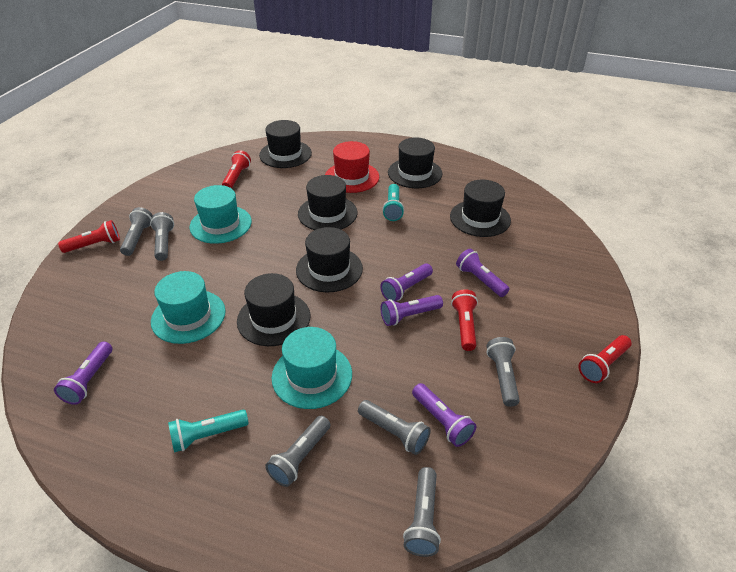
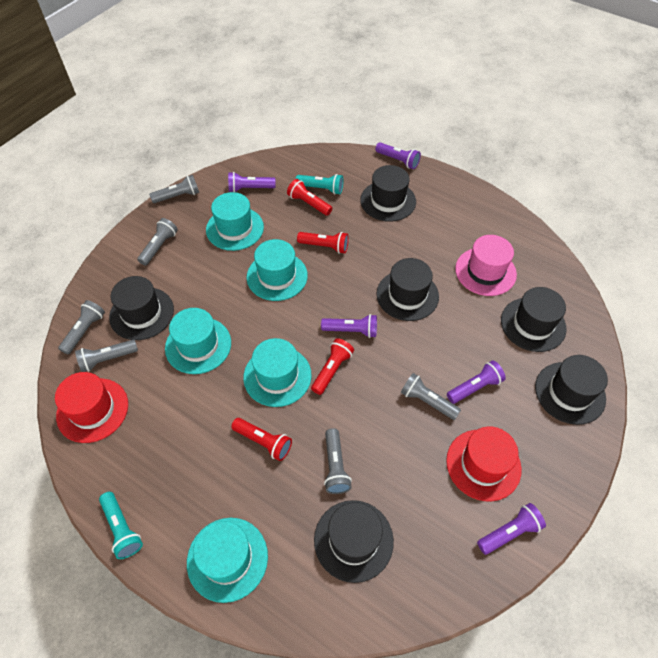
pink hat: none = 0 -> [455,235,517,296] = 1
red hat: [325,141,379,193] = 1 -> [55,372,128,443] [446,427,522,501] = 2
turquoise hat: [151,271,226,344] [189,185,252,244] [272,327,352,409] = 3 -> [165,308,231,374] [187,518,268,603] [206,192,264,251] [243,338,312,407] [247,239,308,301] = 5

